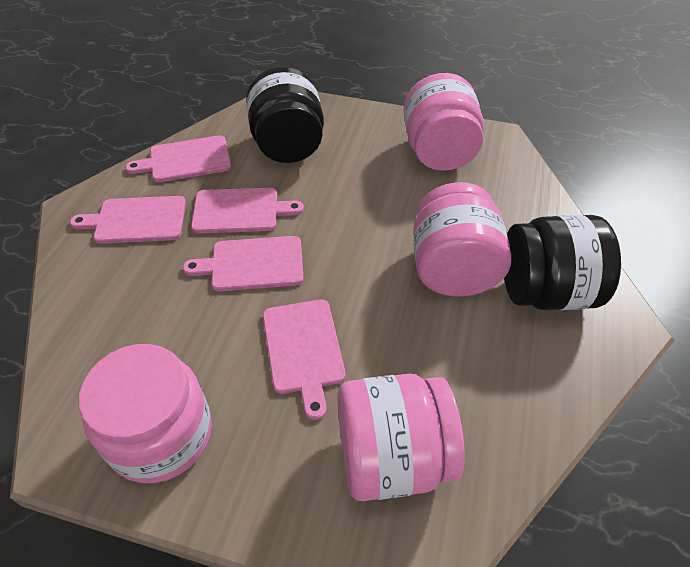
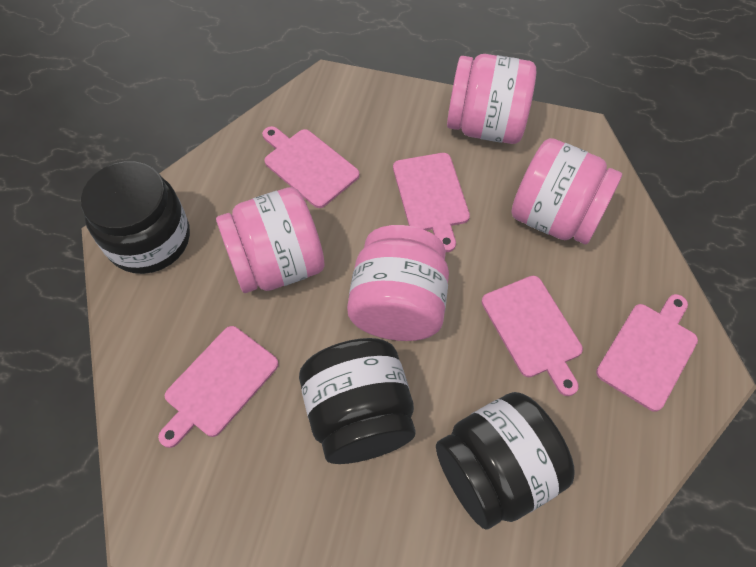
black jar: [246,66,324,163] [504,215,621,310] = 2 -> [81,161,190,274] [299,338,416,464] [436,392,575,530] = 3

